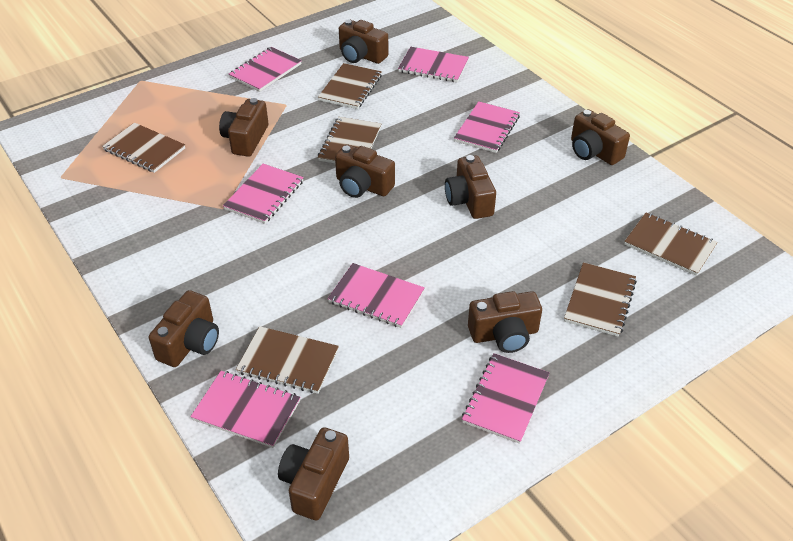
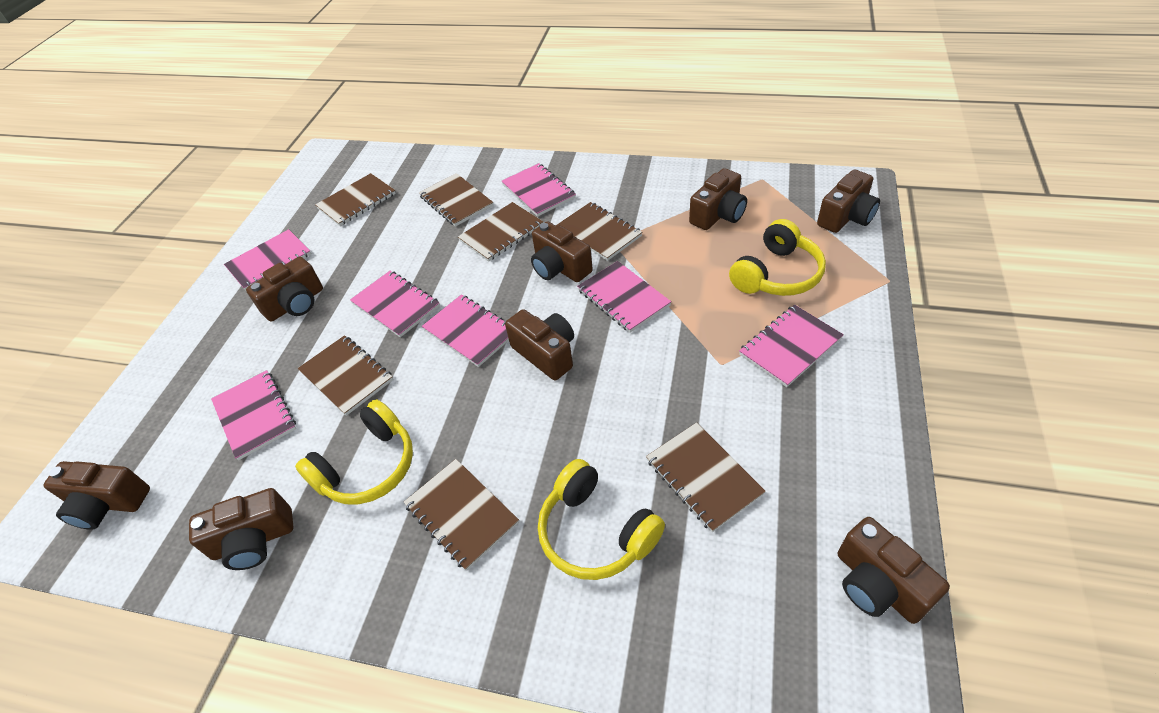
brown notebook: [102,123,185,173] [236,326,339,394] [318,63,382,109] [318,117,381,163] [564,262,637,337] [624,213,718,276] = 6 -> [298,335,393,416] [315,173,396,226] [403,459,519,571] [419,173,493,227] [458,202,543,262] [556,202,642,261] [646,422,766,532] = 7
yellow headphones: none = 0 -> [295,399,413,504] [538,459,665,580] [729,219,826,296] = 3

